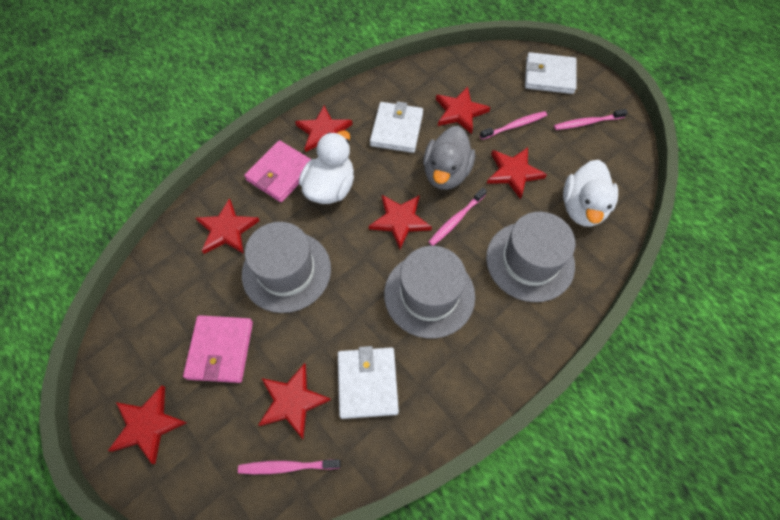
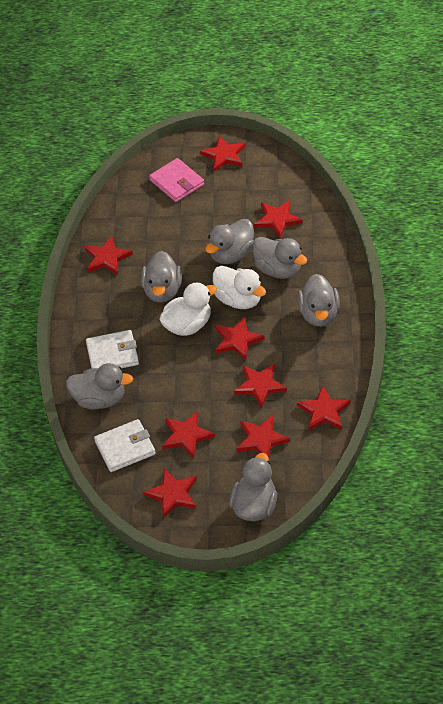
grey duck: [423,126,475,190] = 1 -> [66,363,133,409] [141,251,182,303] [205,219,254,264] [229,453,277,521] [252,237,308,279] [297,274,340,327] = 6
grey hat: [242,222,331,313] [384,246,475,338] [486,212,575,302] = 3 -> none = 0
pink toothbrush: [238,459,340,474] [429,188,487,246] [480,111,547,140] [554,109,628,130] = 4 -> none = 0
pink wallet: [183,315,253,383] [244,140,311,202] = 2 -> [149,158,204,202] = 1
red star: [108,385,187,464] [196,198,260,254] [258,363,331,439] [295,106,352,152] [369,195,432,249] [436,87,490,134] [487,147,547,199] = 7 -> [84,236,133,275] [143,468,197,519] [162,411,215,459] [200,135,246,172] [215,317,265,360] [234,364,287,408] [236,415,290,457] [254,200,303,238] [297,386,351,430] = 9
white wallet: [338,346,399,419] [370,101,423,153] [525,52,577,94] = 3 -> [86,330,139,368] [94,419,156,472] = 2

